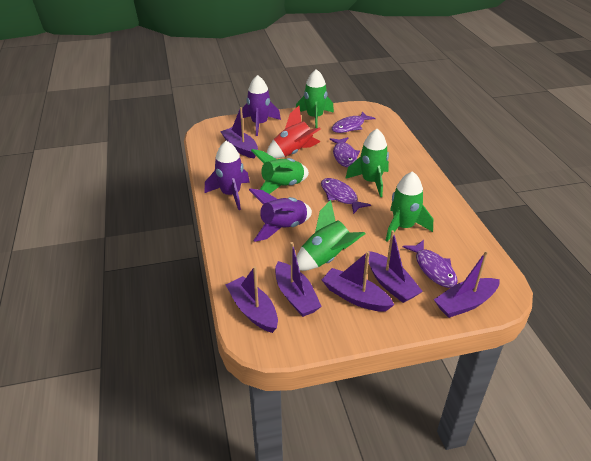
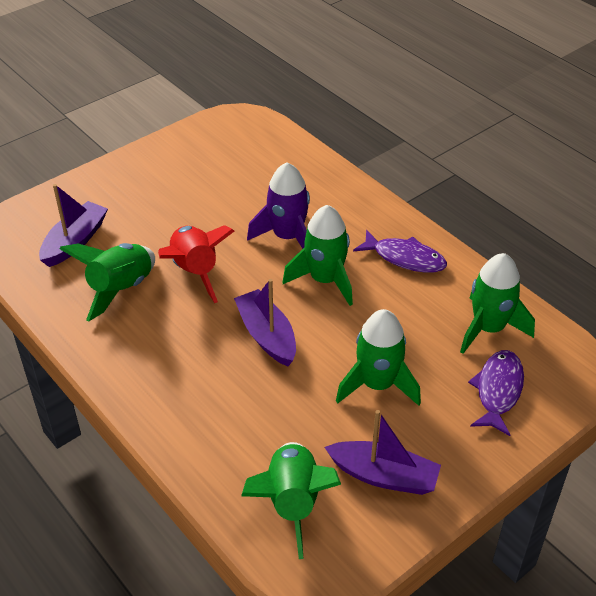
purple boat: [220,107,258,159] [226,266,278,333] [275,242,322,317] [322,251,394,312] [369,230,423,303] [434,251,500,318] = 6 -> [39,184,108,267] [234,279,296,366] [324,410,441,495] = 3
purple fish: [321,178,371,214] [330,137,360,167] [332,111,376,133] [403,240,458,288] = 4 -> [353,230,447,273] [468,350,524,436] = 2
purple rocket: [204,141,250,210] [242,75,281,136] [249,188,312,242] = 3 -> [247,162,310,249] = 1

